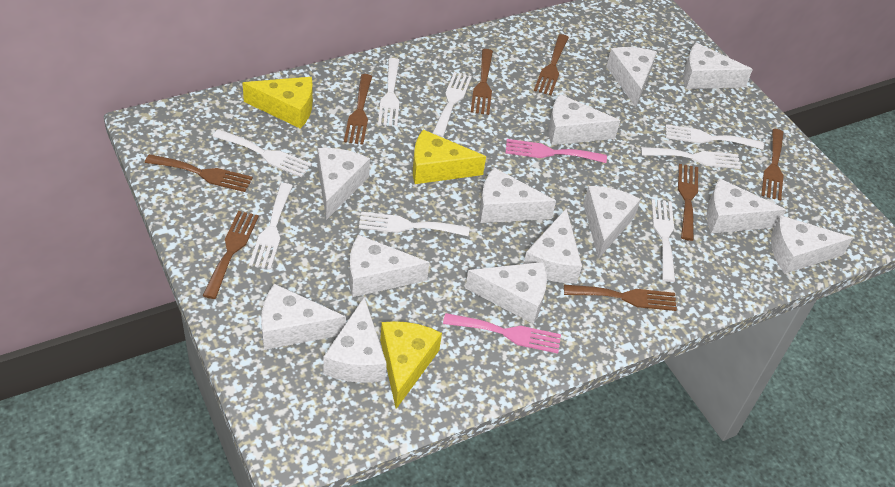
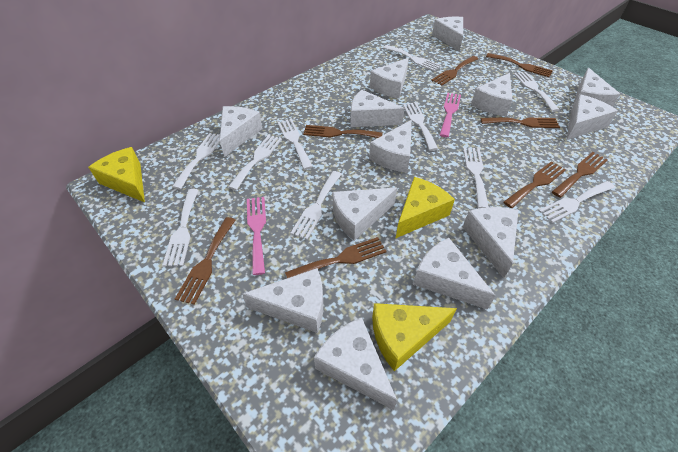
white fork: [212,129,312,178] [249,183,293,269] [359,212,469,236] [378,58,400,126] [433,72,472,137] [641,147,741,169] [651,199,675,282] [666,124,764,150] = 8 -> [162,189,198,266] [172,133,220,189] [228,135,282,190] [278,119,313,170] [291,171,342,240] [383,45,441,71] [403,103,438,151] [463,147,489,208] [514,72,560,112] [539,181,615,223] = 10

